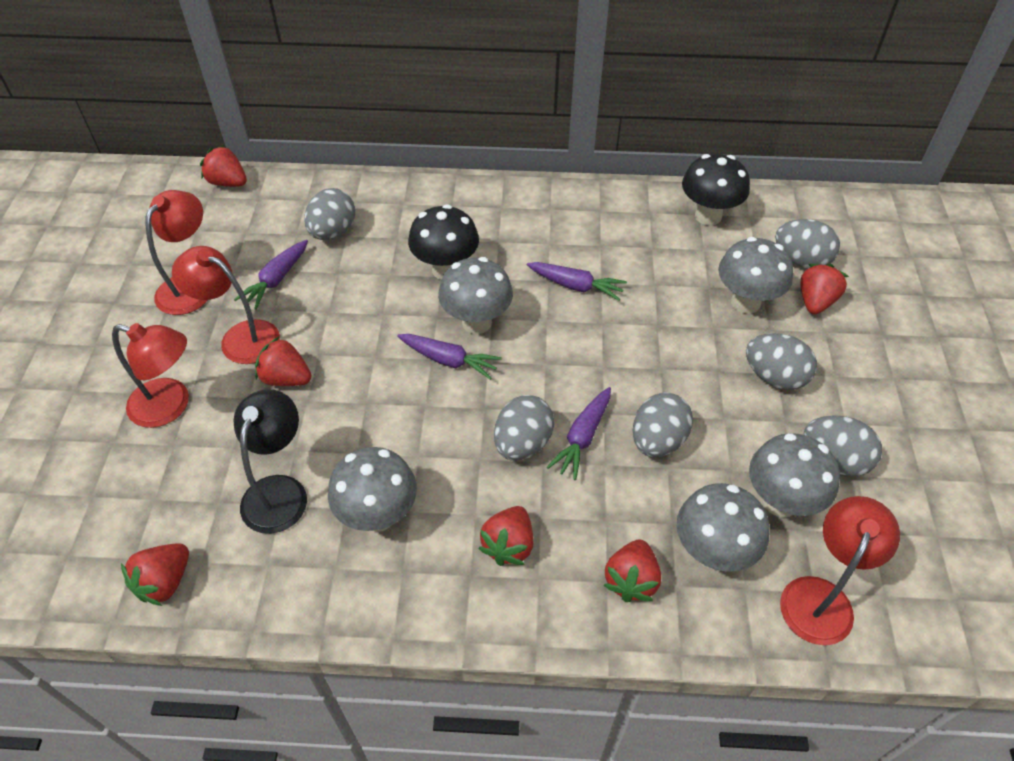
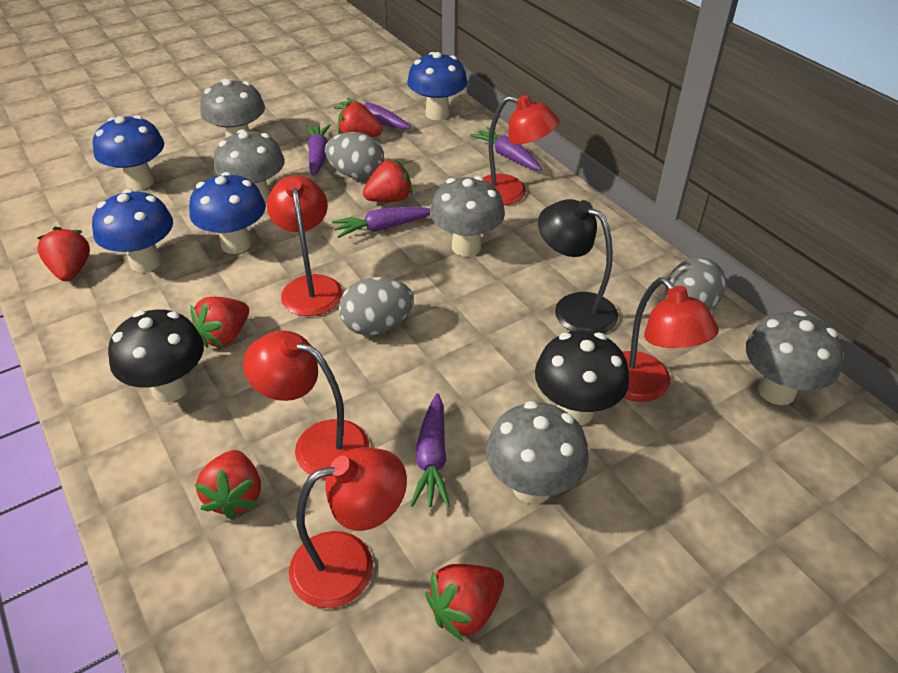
blue mushroom: none = 0 -> [92,189,173,273] [93,115,164,190] [189,172,266,254] [407,52,467,120] = 4
grey egg: [304,188,355,240] [494,395,554,461] [633,392,693,457] [746,333,817,390] [775,219,840,269] [803,415,882,476] = 6 -> [325,132,384,179] [339,277,414,335] [665,257,726,310] = 3
purple carrot: [234,240,308,310] [397,334,502,380] [527,262,627,301] [547,387,611,480] = 4 -> [307,124,331,176] [332,207,430,238] [334,98,410,129] [410,393,450,507] [470,127,542,171] = 5
red lamp: [112,323,189,428] [146,190,207,315] [172,246,280,364] [780,496,900,645] = 4 -> [243,331,369,479] [267,175,343,316] [289,447,407,608] [483,95,559,205] [623,277,719,402] = 5

